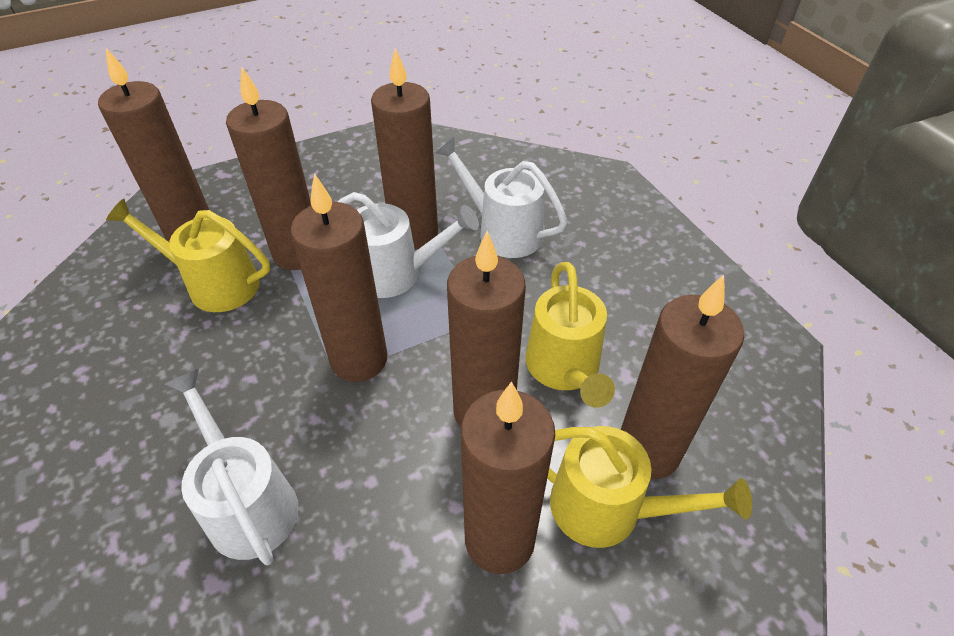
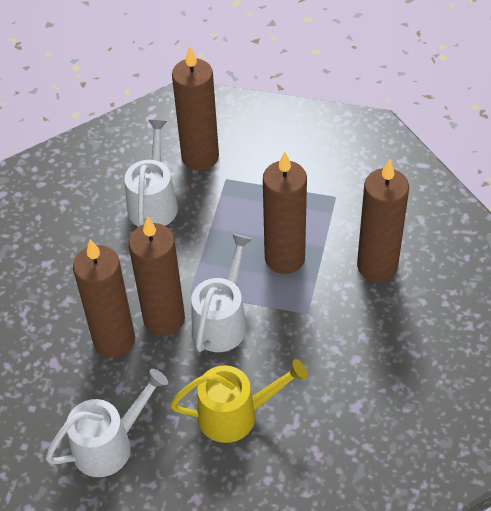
brown candle: [98,48,209,242] [226,66,311,270] [290,173,388,382] [371,48,438,250] [447,231,526,428] [461,382,555,574] [621,275,744,479] = 7 -> [73,239,135,358] [129,216,185,336] [172,46,219,171] [263,152,307,274] [357,160,409,282] = 5
yellow watering can: [106,199,270,312] [525,262,615,408] [547,426,752,548] = 3 -> [170,359,308,443] = 1

